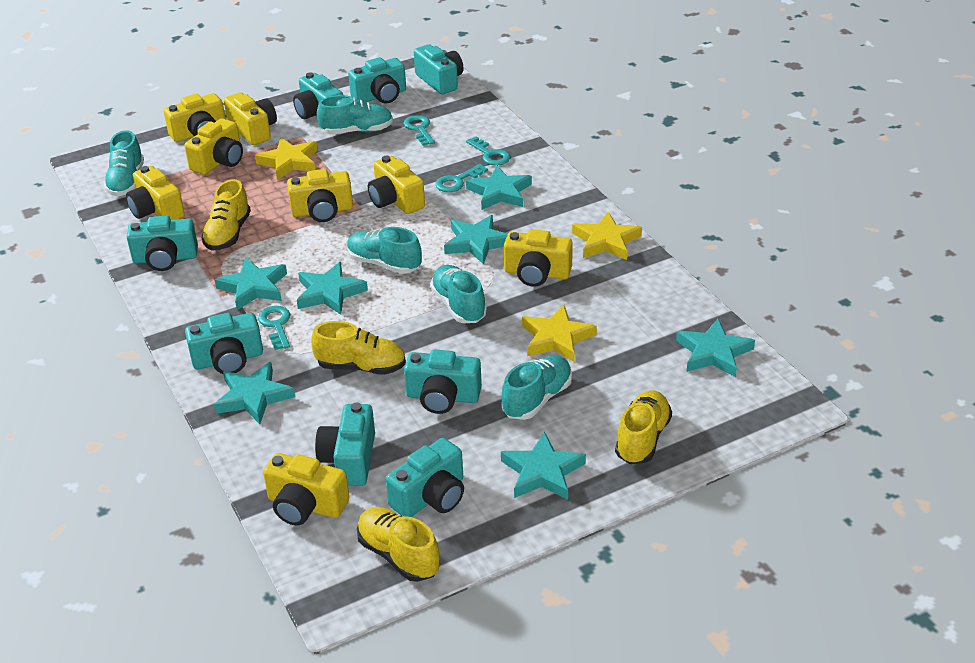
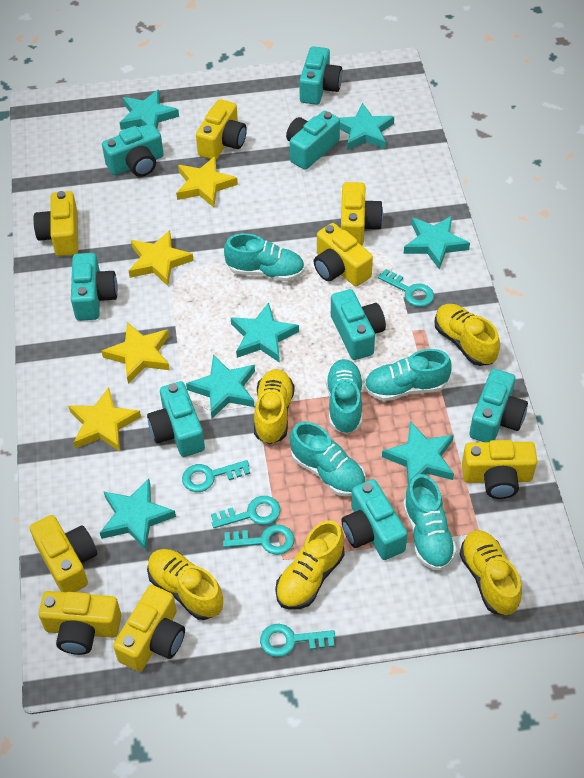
turquoise key: [258,306,290,350] [404,115,435,146] [435,164,488,192] [466,136,510,166] = 4 -> [182,460,250,492] [211,496,281,528] [223,525,294,555] [260,624,335,657] [378,269,434,307] = 5
yellow shoe: [201,179,251,251] [311,321,406,375] [357,507,440,582] [615,390,672,464] = 4 -> [147,549,223,620] [254,369,295,444] [275,520,344,610] [434,304,500,366] [460,530,522,615] = 5
yellow star: [255,137,318,180] [522,305,597,362] [572,212,642,260] = 3 -> [68,387,141,451] [102,322,170,384] [129,230,194,286] [176,156,238,208] = 4

